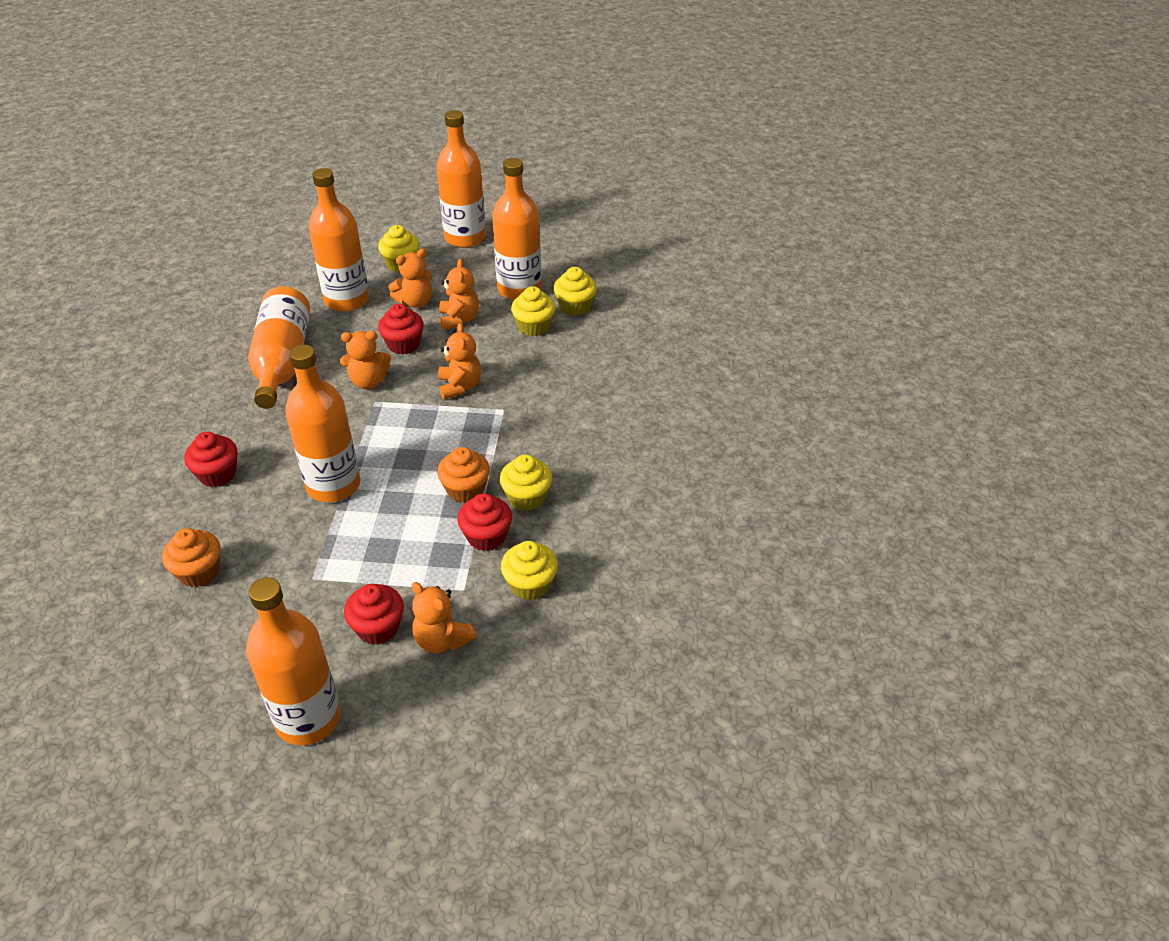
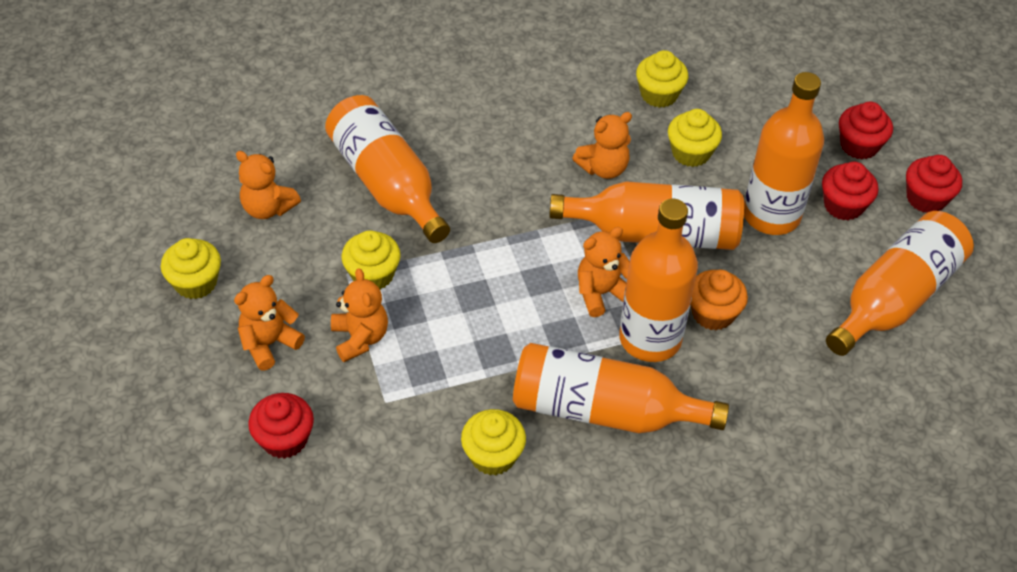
orange cupcake: [162,528,221,587] [437,447,490,503] = 2 -> [690,270,748,331] = 1

